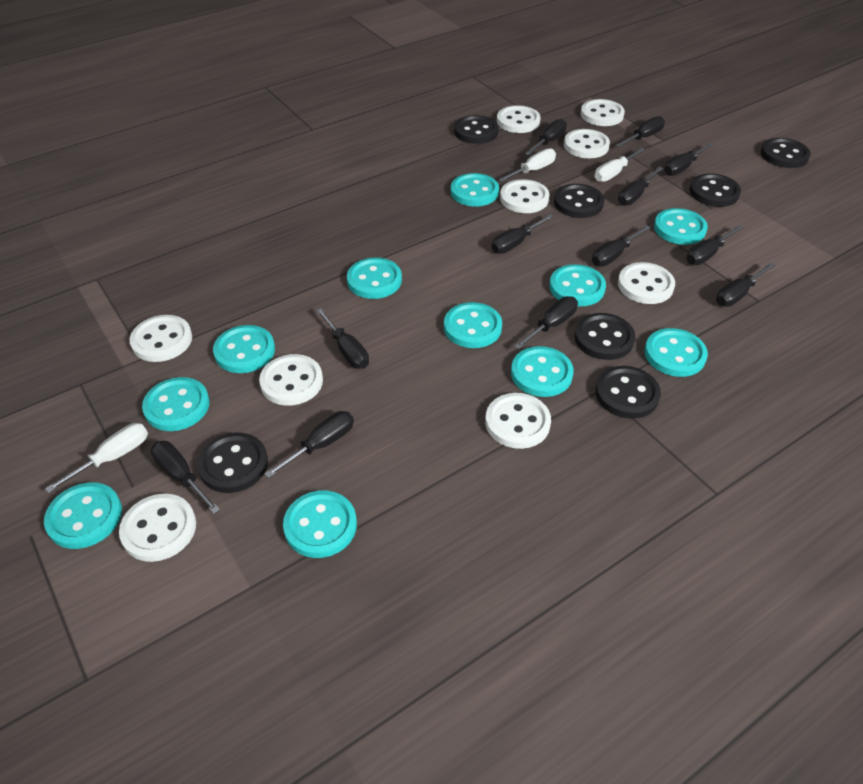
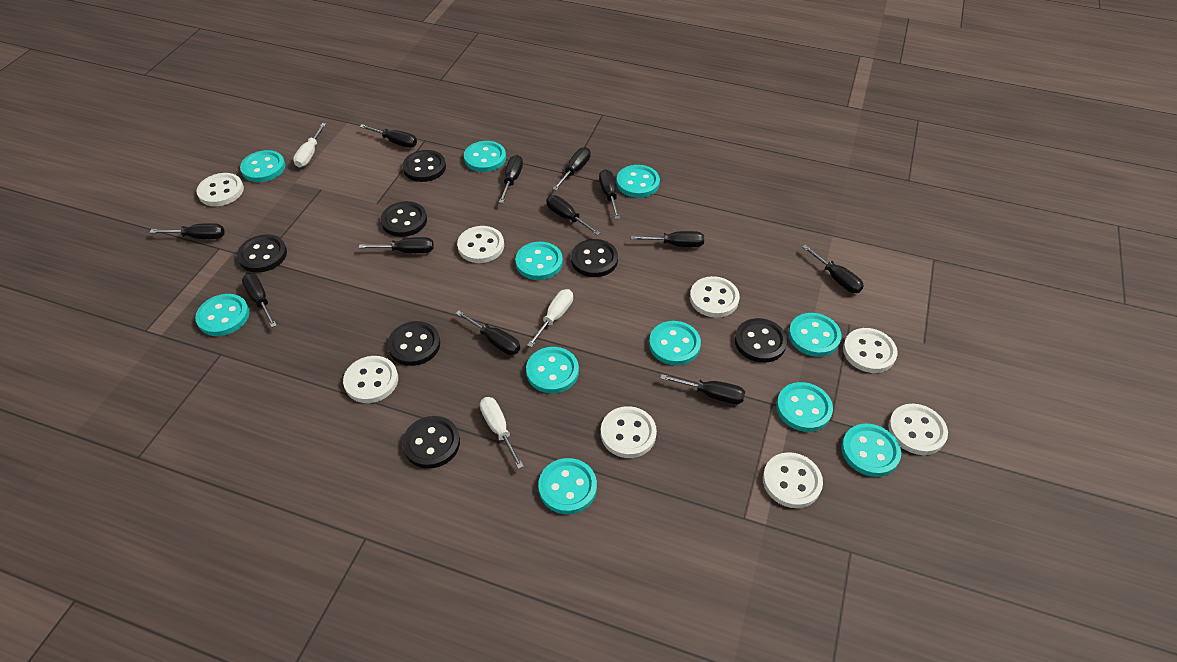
white button: [119,494,196,562] [130,315,192,362] [259,354,323,406] [485,393,551,449] [497,105,541,133] [500,179,549,213] [564,129,610,158] [581,99,625,126] [618,262,675,304] = 9 -> [196,173,244,206] [343,356,398,403] [457,226,504,263] [601,406,657,458] [690,276,740,318] [763,452,823,508] [843,328,898,373] [888,404,948,455] = 8

